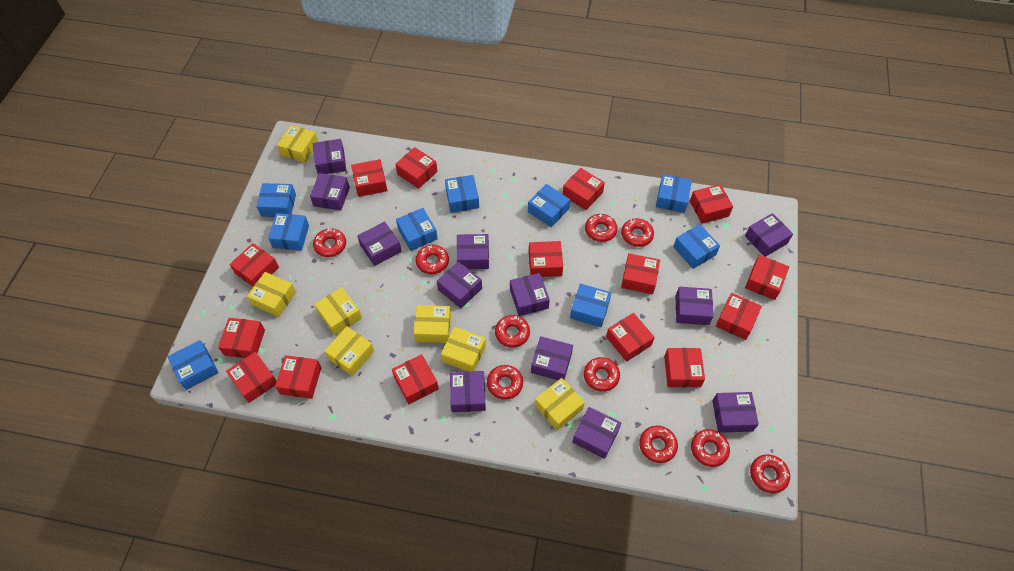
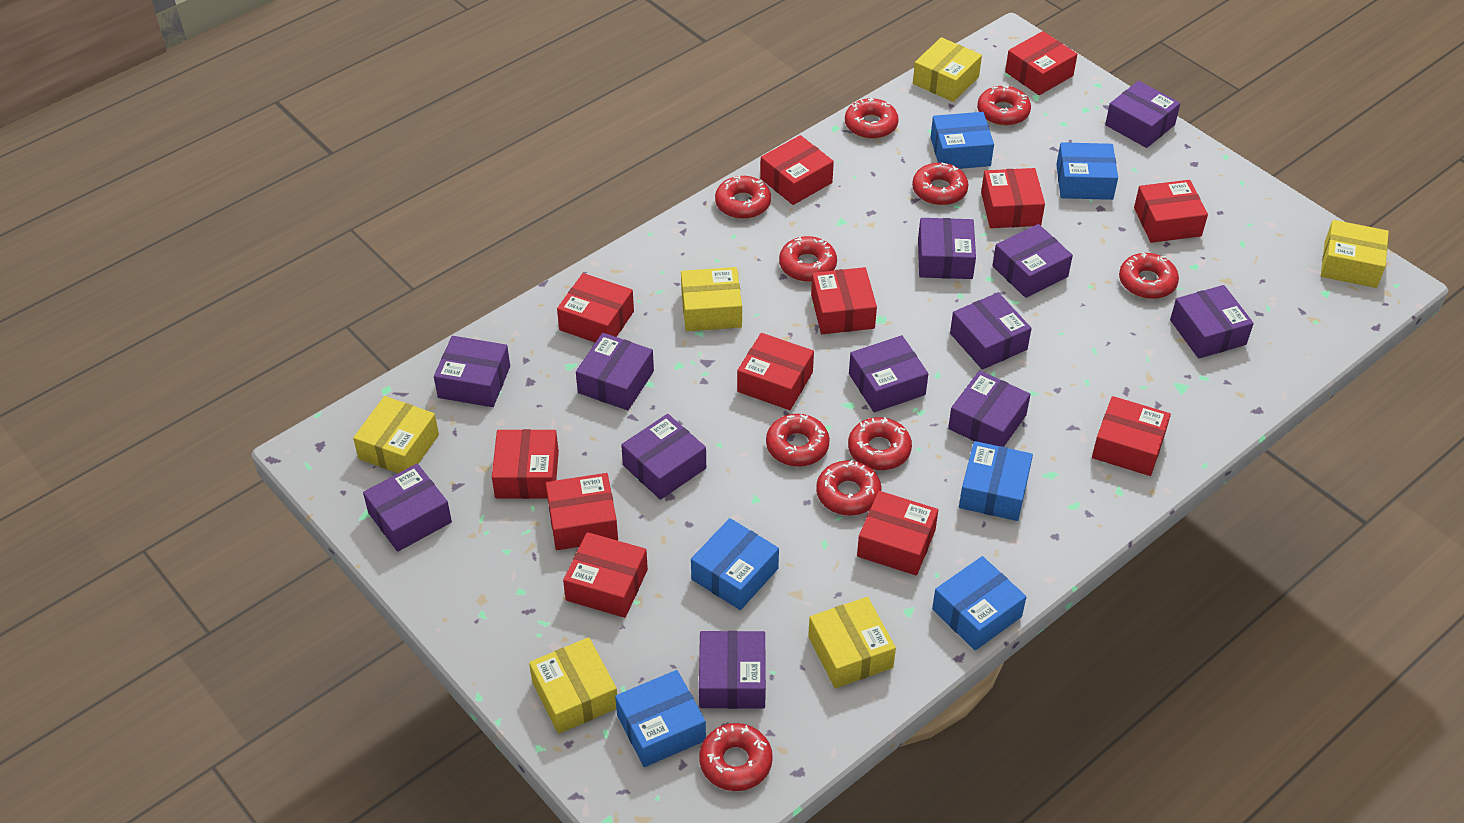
blue box: [168,340,219,390] [256,183,296,217] [268,213,309,251] [396,208,438,251] [445,175,479,213] [528,184,570,227] [570,284,612,327] [656,174,692,213] [673,224,720,269] = 9 -> [615,670,706,767] [691,518,779,610] [931,112,994,169] [932,556,1026,650] [959,441,1033,521] [1056,142,1118,200] = 6
red box: [218,318,265,358] [226,352,277,403] [230,243,279,287] [275,355,321,399] [351,159,387,197] [392,354,439,404] [395,147,437,189] [529,241,563,277] [563,168,605,210] [606,313,655,362] [621,253,660,294] [664,348,705,387] [690,184,733,223] [716,293,762,340] [745,255,789,300] = 15 -> [492,429,559,499] [546,473,618,550] [557,273,634,343] [563,532,648,618] [737,333,814,410] [760,135,834,205] [811,267,877,334] [857,491,938,575] [981,168,1045,228] [1005,31,1077,95] [1092,396,1171,476] [1134,180,1208,243] = 12
yellow box: [247,272,296,317] [277,125,318,163] [314,287,362,335] [324,326,374,376] [414,305,451,343] [441,327,486,371] [535,378,585,430] = 7 -> [353,396,439,473] [529,637,617,734] [681,267,742,331] [808,597,896,688] [913,37,982,102] [1321,220,1389,288] = 6

